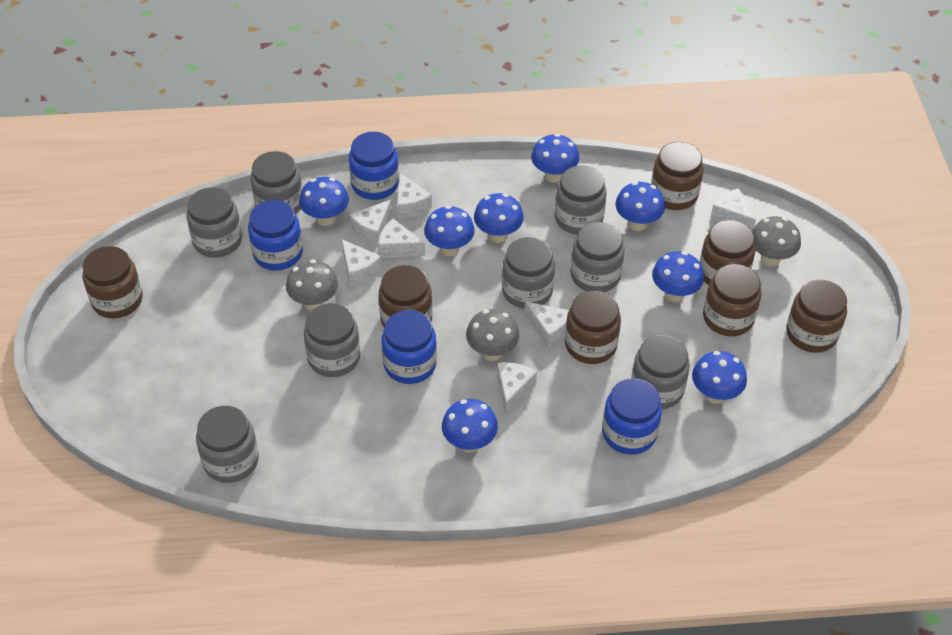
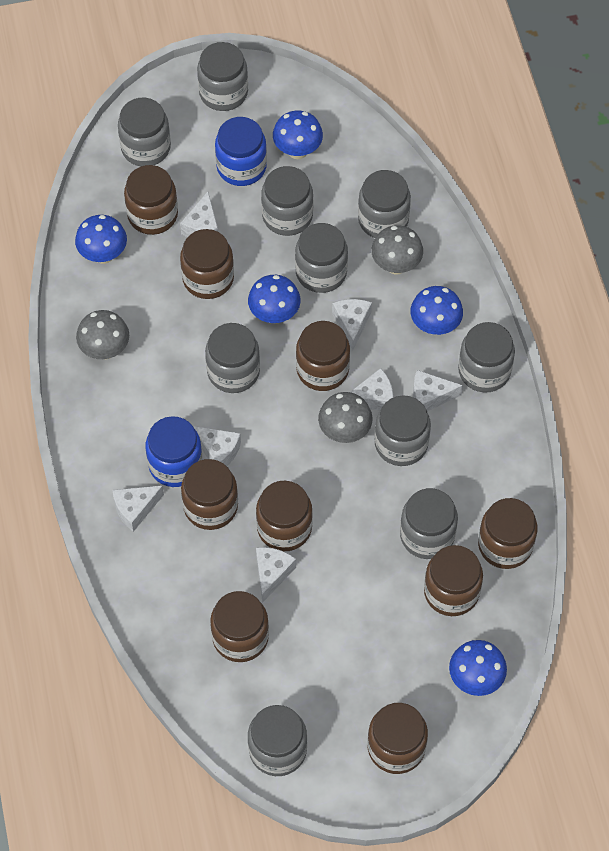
blue jar: [248,200,303,271] [349,132,399,200] [382,310,437,384] [602,378,662,454] = 4 -> [146,416,202,487] [215,117,267,186] = 2
blue mushroom: [299,177,349,226] [424,206,475,256] [442,399,498,453] [474,193,524,243] [531,134,579,183] [615,182,665,231] [652,251,704,302] [692,351,747,404] = 8 -> [75,215,127,264] [248,275,301,324] [273,111,323,159] [410,286,463,335] [449,640,507,696] = 5
brown jar: [83,246,143,318] [379,265,433,327] [565,291,621,364] [651,142,704,210] [700,220,756,285] [703,264,761,336] [786,280,847,353] = 7 -> [124,165,178,235] [180,229,234,299] [181,459,238,530] [210,591,269,662] [256,481,313,551] [296,321,350,391] [368,703,428,774] [424,545,483,616] [478,498,538,569] = 9
grey jar: [186,187,242,258] [196,406,259,483] [250,151,302,214] [304,303,360,377] [502,237,555,309] [555,165,607,235] [570,222,625,292] [631,335,690,409] = 8 -> [118,98,171,166] [197,42,248,111] [205,323,260,393] [248,705,307,776] [261,166,313,236] [295,223,348,293] [358,170,411,238] [375,395,431,466] [400,488,458,559] [458,322,515,393] = 10

